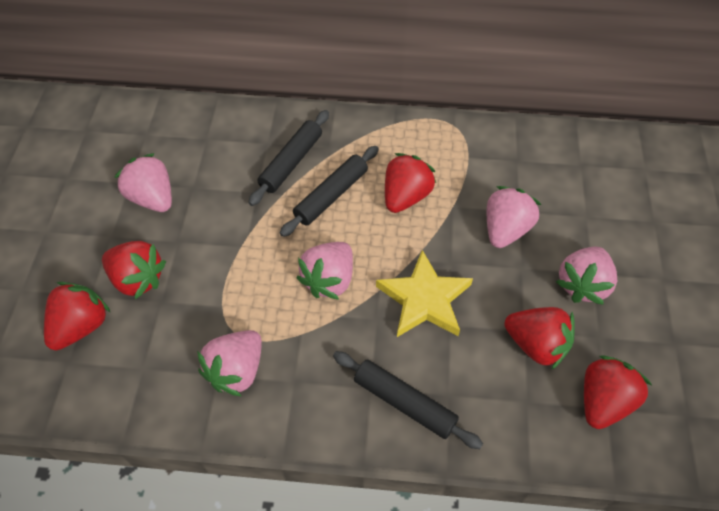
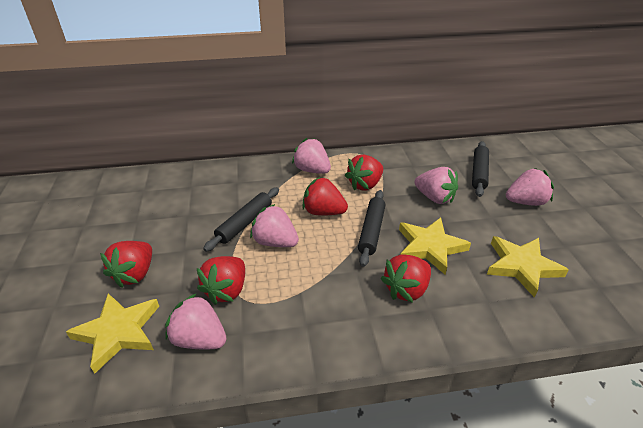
yellow star: [376,250,473,337] = 1 -> [66,293,159,374] [399,218,471,274] [487,236,569,298] = 3

